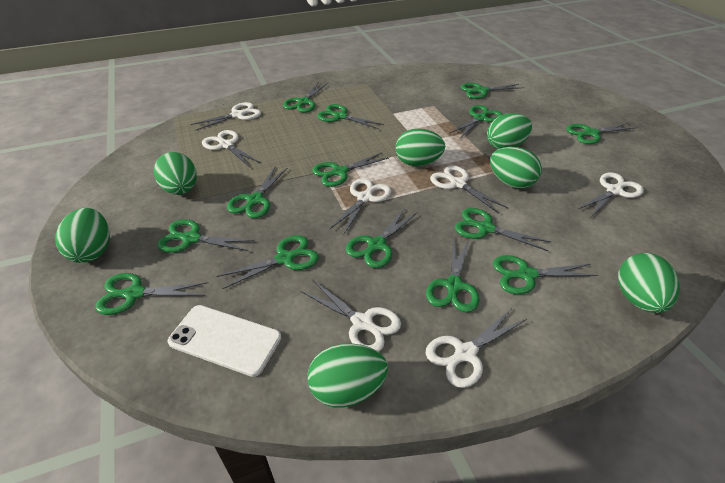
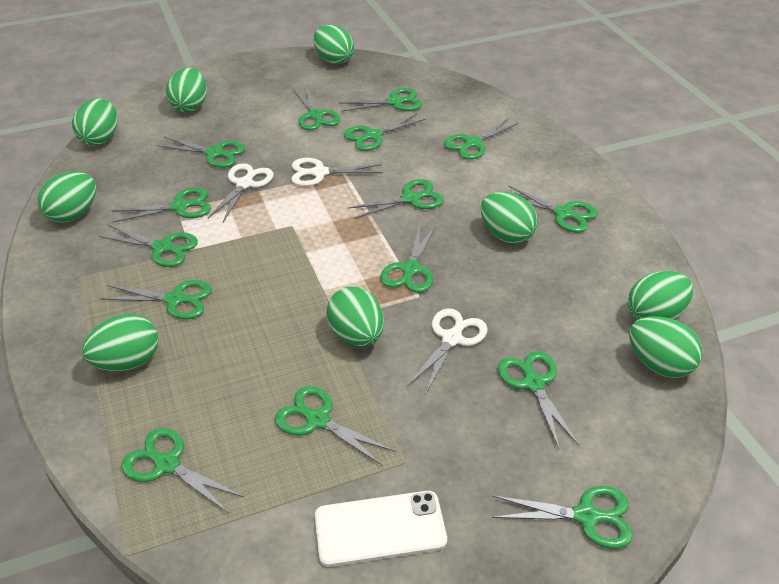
green egg: [55,208,110,263] [154,152,197,195] [307,343,388,407] [395,128,445,166] [487,113,532,149] [490,147,542,189] [618,253,680,313] = 7 -> [37,172,96,223] [72,98,117,145] [82,314,159,371] [166,67,207,112] [313,24,354,64] [326,287,384,346] [481,192,538,244] [628,271,693,320] [629,316,703,378] = 9
green scissors: [95,273,209,315] [157,219,255,253] [217,235,319,289] [227,166,287,218] [283,83,328,113] [312,152,389,187] [317,104,384,129] [345,208,418,268] [426,237,480,313] [450,105,503,138] [455,208,552,252] [461,83,524,99] [493,255,599,294] [566,122,637,144] = 14 -> [99,225,198,267] [100,280,212,320] [112,187,211,222] [121,428,244,513] [157,137,245,168] [275,386,395,466] [293,87,340,130] [339,88,422,112] [343,114,425,151] [348,179,444,219] [380,223,436,293] [444,118,519,160] [492,486,633,549] [498,351,579,450] [508,185,598,233] = 15
white scissors: [191,102,261,131] [202,130,261,168] [301,279,401,352] [330,178,391,234] [426,308,527,388] [430,165,508,213] [577,172,644,217] = 7 -> [208,163,274,222] [291,158,383,186] [407,308,488,395] = 3

